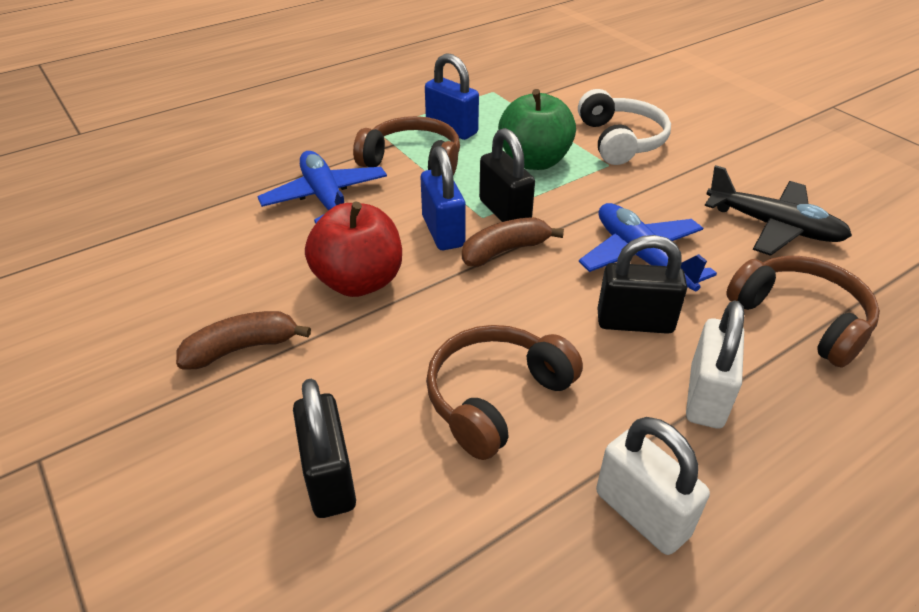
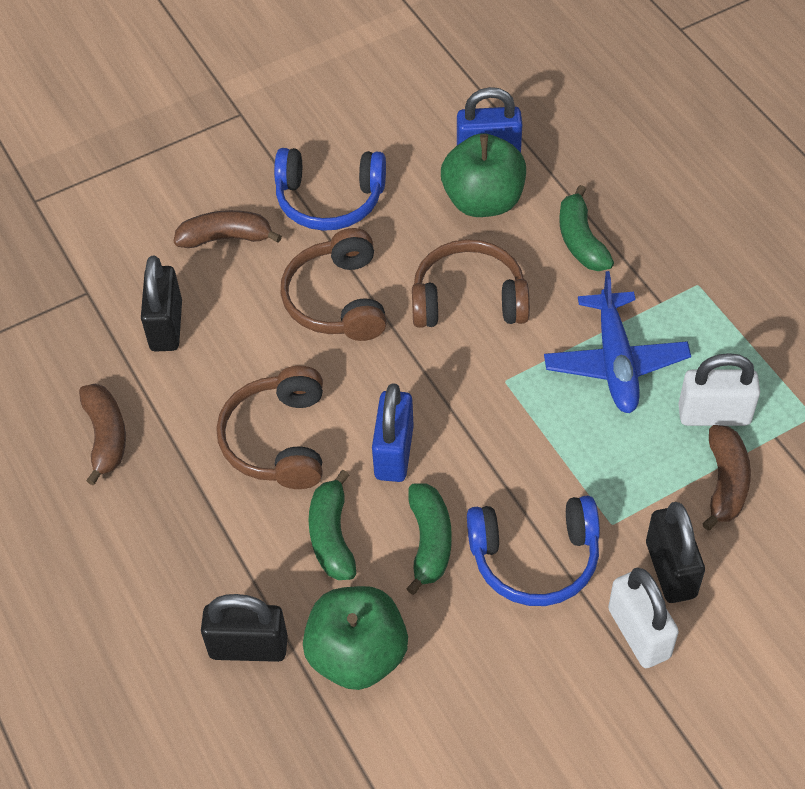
black plane: [704,165,852,256] = 1 -> none = 0
blue headphones: none = 0 -> [274,148,386,231] [467,496,600,606] = 2
blue plane: [257,151,387,224] [579,203,717,292] = 2 -> [544,271,691,413] = 1
brown banana: [176,311,311,370] [462,217,564,267] = 2 -> [79,384,126,486] [174,210,282,248] [702,425,751,530] = 3
green apple: [498,89,576,170] = 1 -> [303,586,408,690] [441,133,526,217] = 2
green banana: none = 0 -> [308,470,356,580] [406,483,452,595] [559,185,614,271] = 3
red apple: [305,202,402,297] = 1 -> none = 0
white headphones: [578,89,671,165] = 1 -> none = 0

